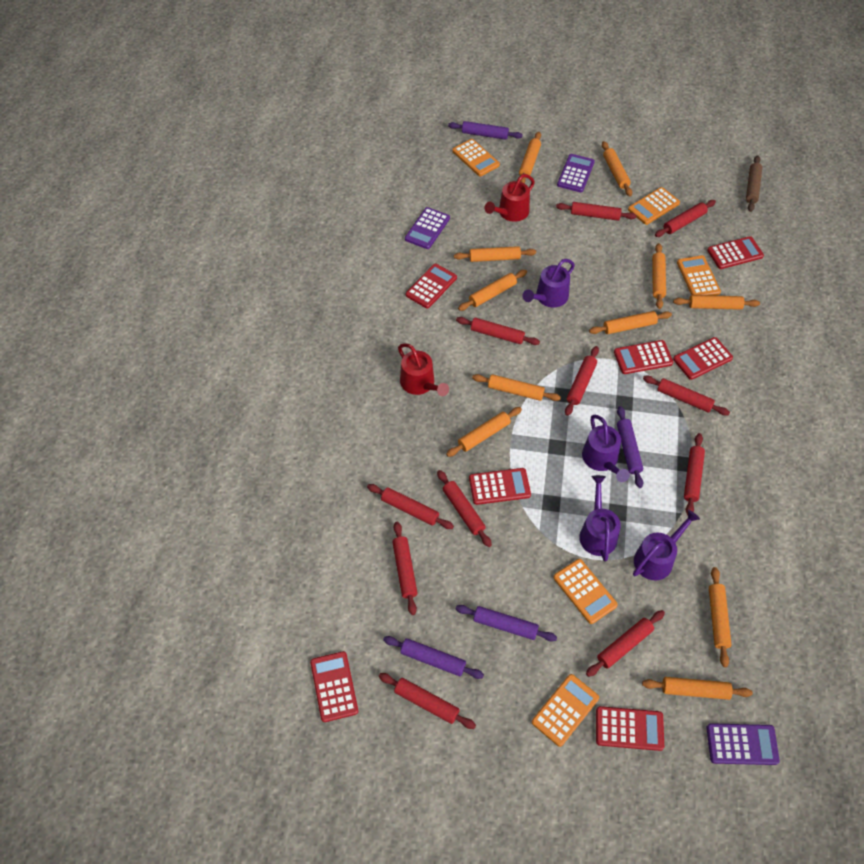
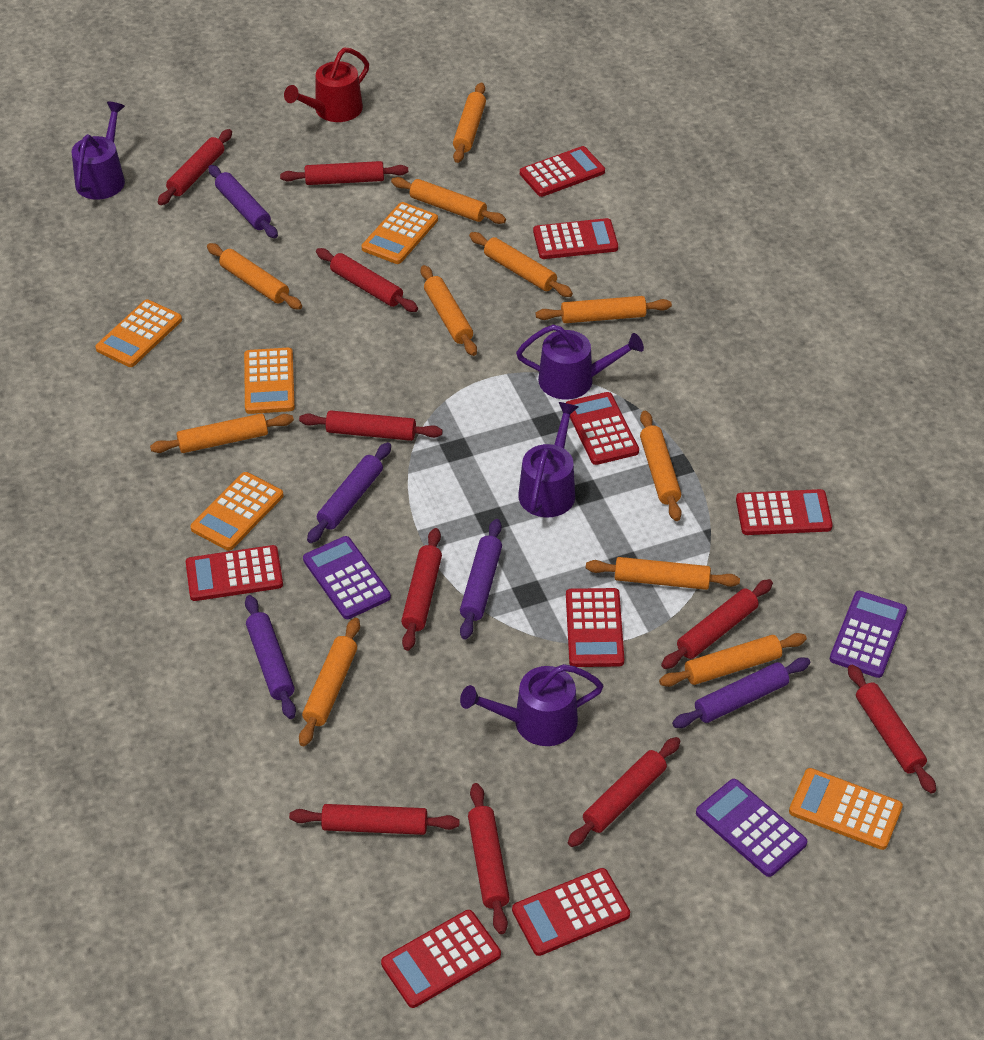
brown rolling pin: [746,155,762,212] = 1 -> none = 0
purple rolling pin: [383,636,484,679] [448,121,523,140] [456,605,557,641] [617,406,643,488] = 4 -> [208,165,278,238] [245,595,296,719] [307,442,391,543] [460,519,502,640] [672,657,810,728] = 5
red calculator: [310,651,358,722] [406,264,457,309] [469,468,531,505] [596,706,664,751] [614,340,673,374] [673,337,733,380] [707,236,764,269] = 7 -> [186,545,283,601] [381,910,501,1008] [512,868,630,956] [520,146,605,197] [533,218,618,259] [566,392,639,465] [566,588,624,667] [736,489,833,535] = 8
red rolling pin: [367,484,454,529] [379,673,476,729] [392,522,418,615] [437,470,492,547] [456,317,540,345] [556,202,637,221] [565,346,599,416] [586,610,665,677] [643,375,730,416] [655,200,716,237] [684,433,705,515] = 11 -> [158,129,232,205] [280,161,408,185] [289,804,460,835] [299,410,443,441] [316,248,418,312] [401,528,442,651] [468,783,510,934] [568,737,681,847] [661,579,773,669] [848,665,936,794] = 10
red watering can: [398,343,449,396] [485,174,535,222] = 2 -> [284,48,369,122] = 1

